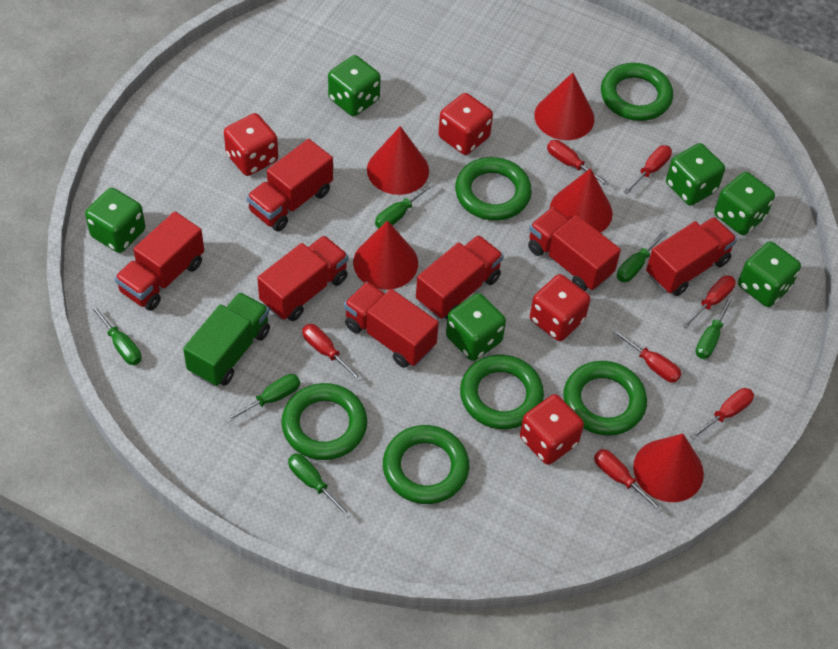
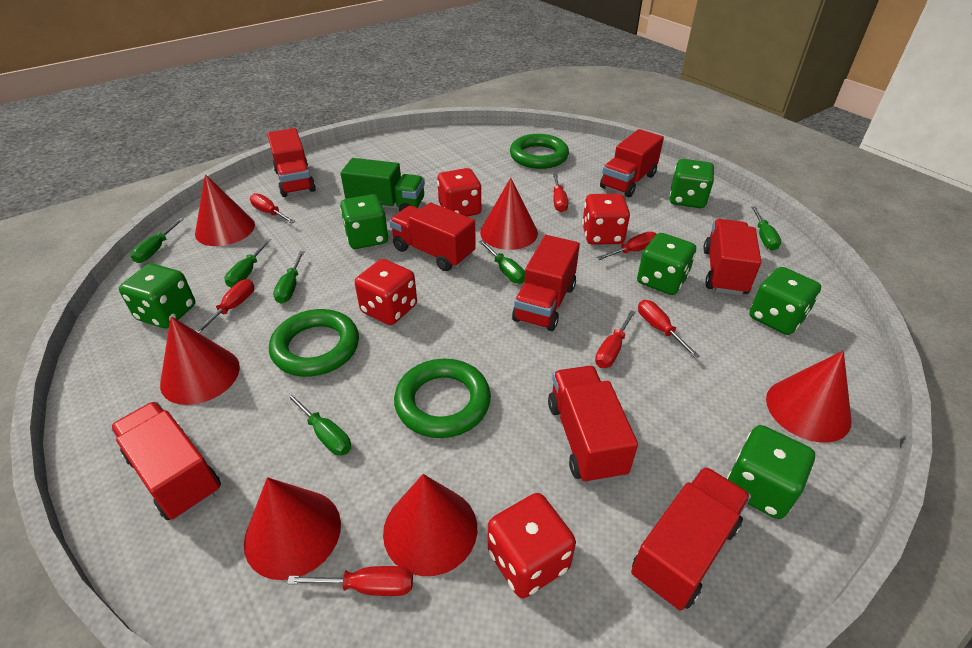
green ring: [281,383,367,460] [383,425,469,504] [455,157,532,221] [460,355,544,429] [563,361,647,436] [601,63,673,121] = 6 -> [269,309,359,377] [394,359,491,438] [510,134,569,169] = 3
red cone: [353,220,418,290] [367,126,429,195] [534,73,594,140] [550,168,613,233] [633,434,704,502] = 5 -> [160,316,240,405] [195,174,255,246] [244,477,341,580] [383,474,477,576] [480,178,538,250] [766,351,851,443] = 6
red truck: [115,212,204,311] [246,139,333,231] [257,236,348,321] [344,282,439,368] [416,235,504,319] [528,207,621,291] [646,217,737,296] = 7 -> [110,401,221,520] [267,128,316,197] [389,202,476,271] [512,235,580,331] [548,366,638,484] [600,129,664,197] [631,466,751,611] [703,219,761,296] = 8

